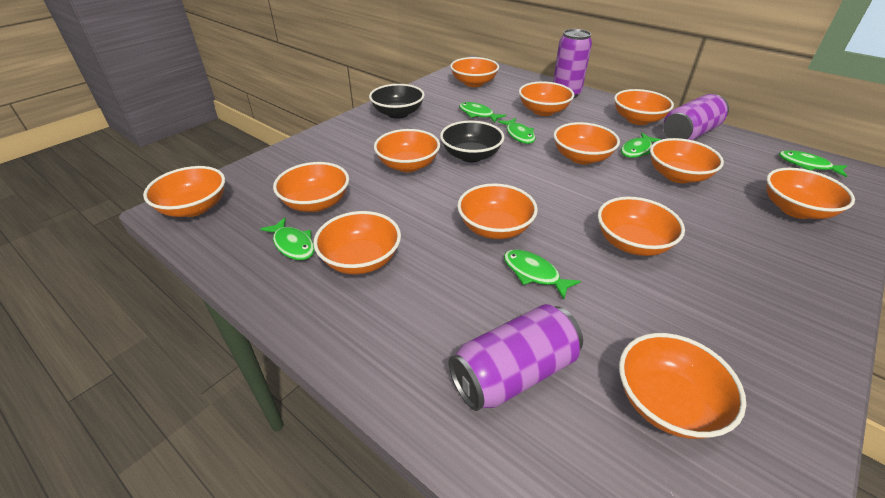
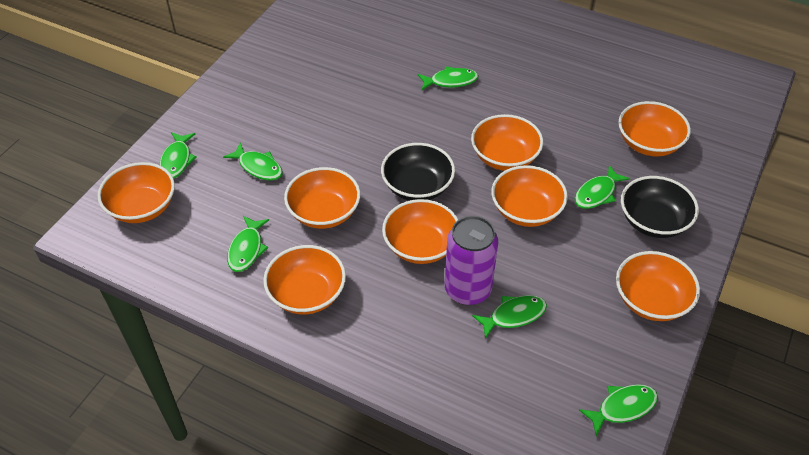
green fish: [260,218,315,260] [459,102,506,123] [498,118,535,144] [504,249,581,299] [621,133,662,158] [779,150,848,177] = 6 -> [159,132,197,179] [223,142,282,181] [227,216,269,272] [418,66,478,90] [472,295,547,339] [575,165,630,209] [579,384,658,436] = 7
orange bowl: [143,166,225,217] [273,162,349,212] [313,211,401,274] [374,129,440,172] [450,57,499,87] [457,183,538,239] [519,81,574,116] [554,122,620,164] [598,197,685,256] [614,89,674,125] [619,333,746,439] [650,138,724,183] [766,168,855,219] = 13 -> [98,162,175,223] [263,245,346,315] [284,167,360,229] [382,199,458,264] [471,114,543,171] [491,165,568,227] [616,251,700,321] [618,101,691,156] = 8
purple can: [449,304,583,411] [553,29,592,98] [663,94,729,140] = 3 -> [445,216,498,305] = 1

